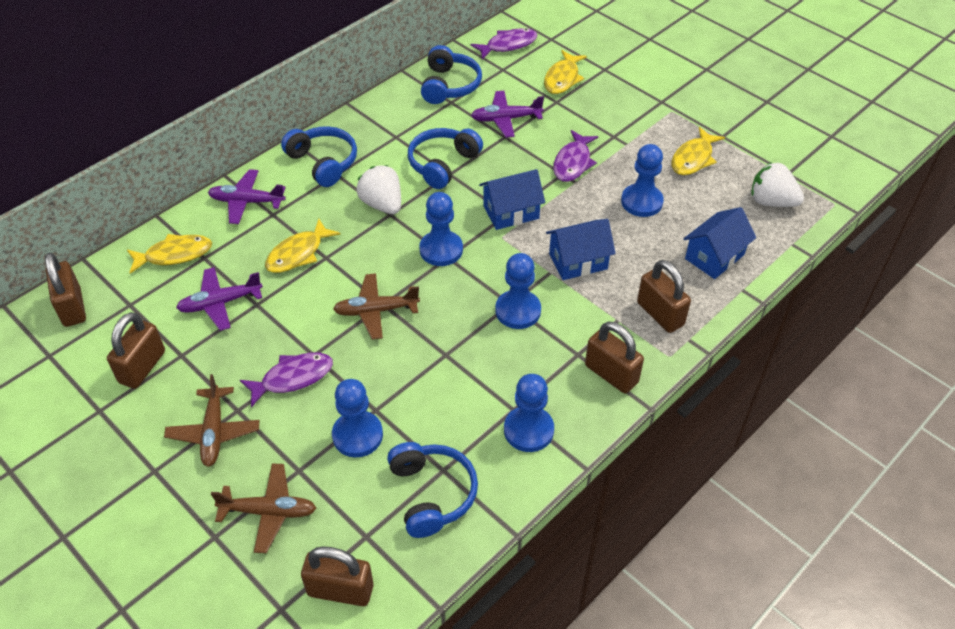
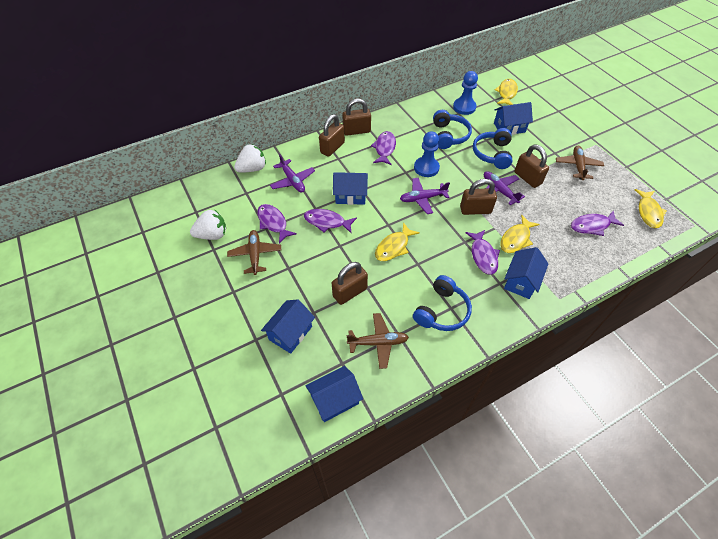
blue headphones: [281,126,357,187] [387,442,478,538] [408,128,483,189] [421,45,482,104] = 4 -> [413,275,472,331] [433,110,472,149] [473,128,512,169] = 3
blue house: [479,169,545,230] [546,219,616,280] [683,207,756,279] = 3 -> [261,299,315,354] [305,366,363,422] [333,172,368,205] [494,102,533,135] [504,247,548,299] = 5
blue pawn: [332,379,383,457] [419,192,463,266] [495,253,541,329] [504,374,554,452] [621,144,664,217] = 5 -> [414,131,440,177] [453,71,478,115] = 2
purple fish: [240,352,333,408] [471,28,538,60] [553,130,598,182] = 3 -> [257,204,297,244] [304,209,357,233] [371,131,396,165] [465,230,500,275] [571,211,624,236] = 5

